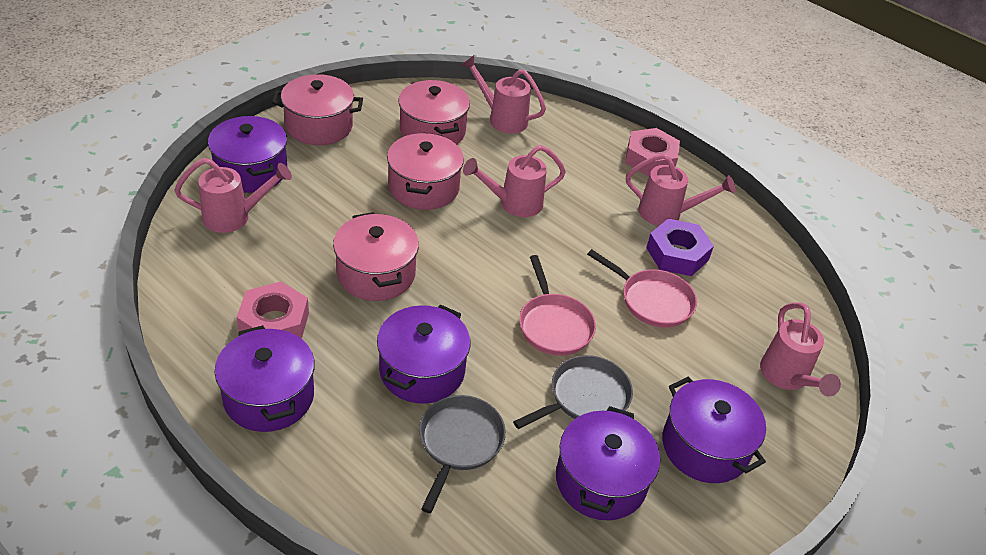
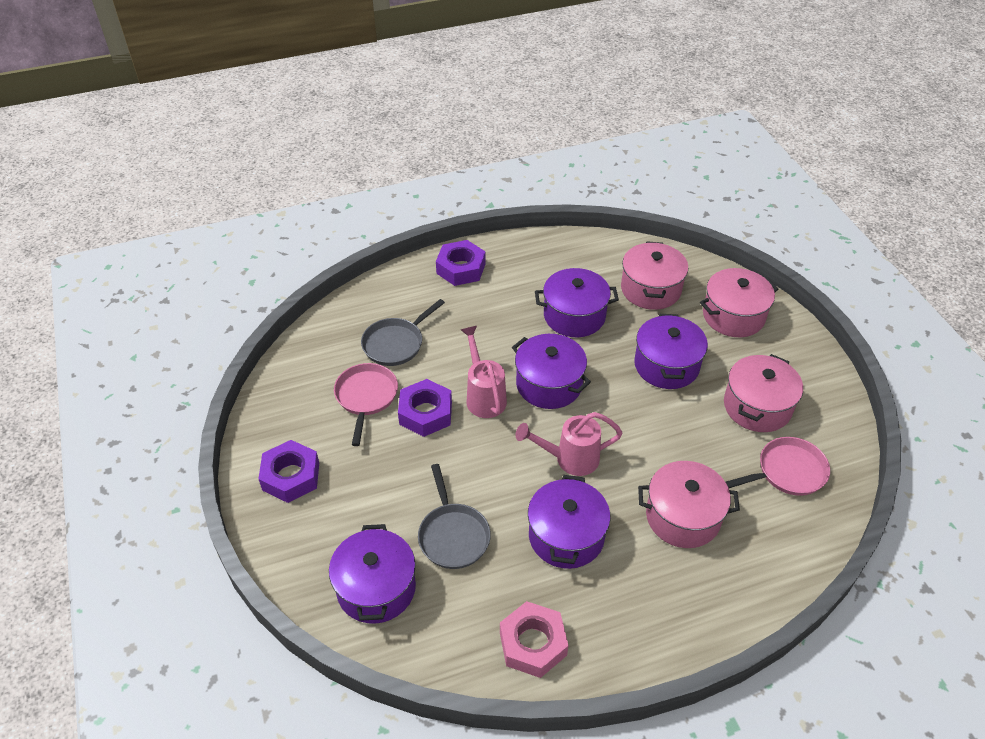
pink nut: [237,282,309,339] [625,128,680,176] = 2 -> [500,601,569,678] = 1
pink watering can: [174,158,292,233] [462,55,546,134] [463,145,566,217] [626,154,736,226] [760,303,841,397] = 5 -> [461,326,507,418] [516,412,622,476] = 2
purple nut: [646,219,714,276] = 1 -> [258,440,319,503] [398,379,452,437] [436,240,486,286] = 3

